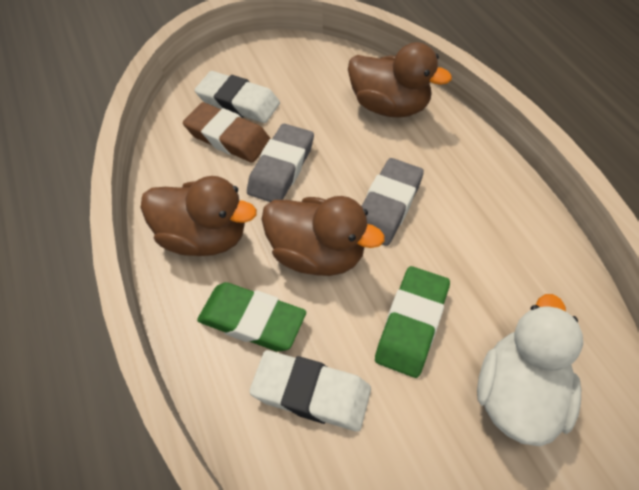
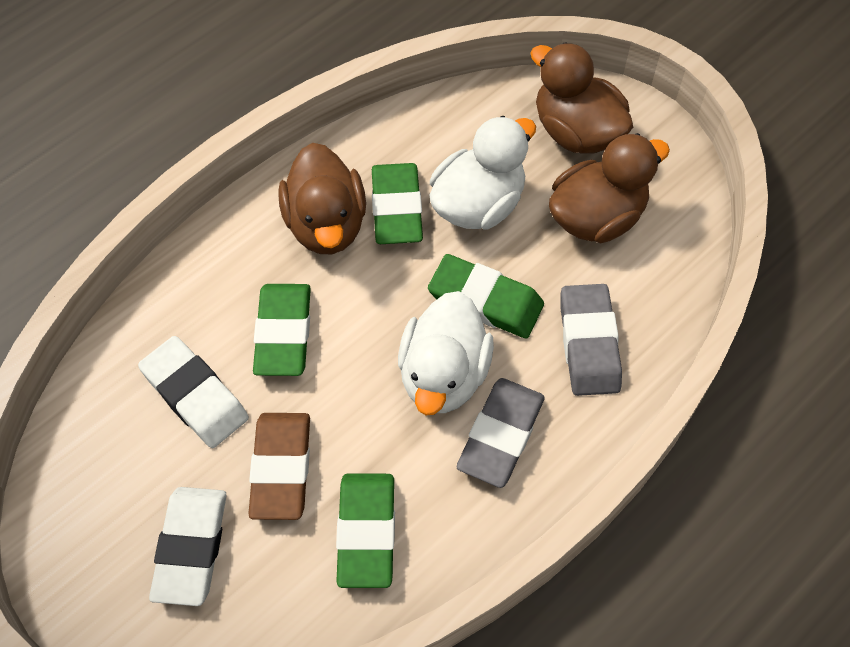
green eraser: [197,282,306,352] [375,266,450,378] = 2 -> [253,284,311,376] [336,474,395,588] [372,163,423,244] [428,254,544,339] = 4
white duck: [477,294,583,446] = 1 -> [398,291,494,415] [429,116,536,229] = 2

